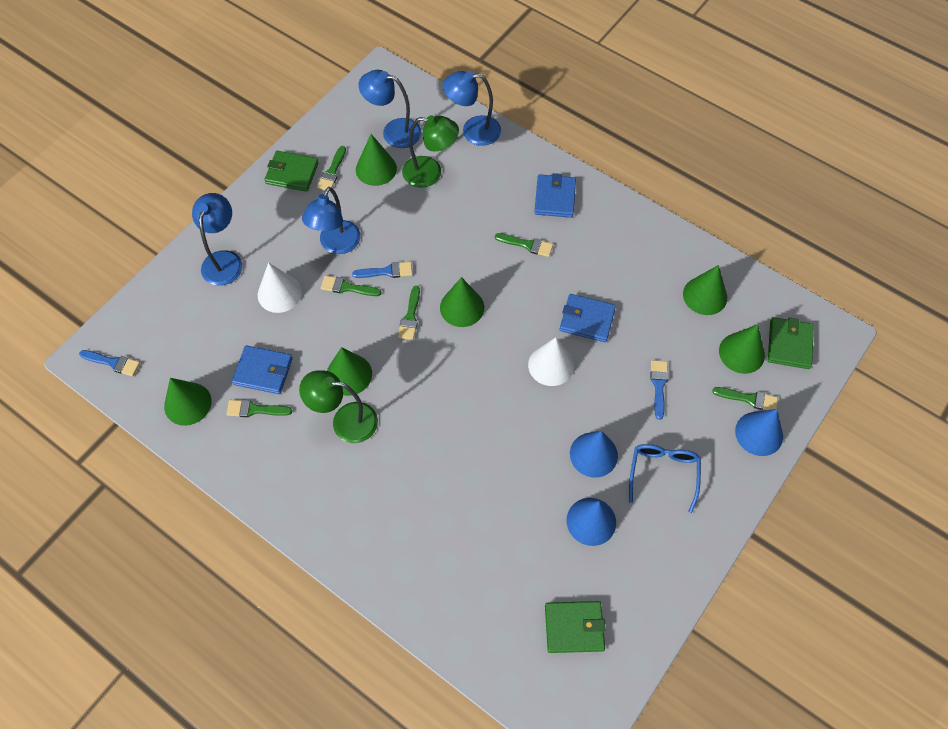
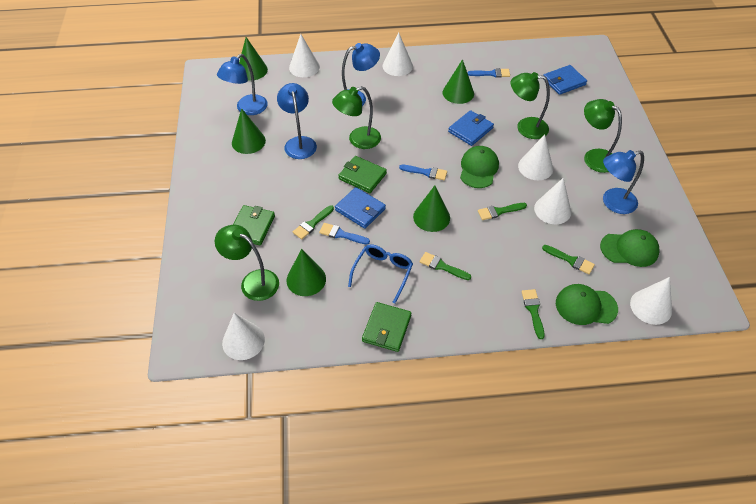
blue cone: [567,498,616,546] [570,431,618,478] [735,409,783,456] = 3 -> none = 0
green brush: [227,400,292,417] [317,146,346,190] [321,275,381,296] [398,286,420,340] [495,233,553,257] [712,387,778,410] = 6 -> [293,205,334,239] [419,252,471,280] [478,203,527,220] [522,289,545,339] [542,245,595,274] = 5
green cap: none = 0 -> [460,146,499,188] [556,284,618,325] [600,229,660,267] = 3
green cone: [164,378,211,426] [327,347,372,396] [356,134,397,186] [440,277,484,327] [683,265,727,315] [719,325,765,374] = 6 -> [232,108,266,154] [239,37,268,81] [286,249,326,296] [413,185,450,232] [443,59,474,104] = 5
green lamp: [299,370,378,443] [402,115,459,188] = 2 -> [215,225,279,301] [332,86,381,149] [511,72,550,139] [584,99,622,173] = 4
white cone: [258,263,302,313] [528,337,574,386] = 2 -> [222,313,265,360] [289,34,320,77] [383,33,413,76] [518,134,553,180] [534,178,571,224] [630,277,672,325] = 6

